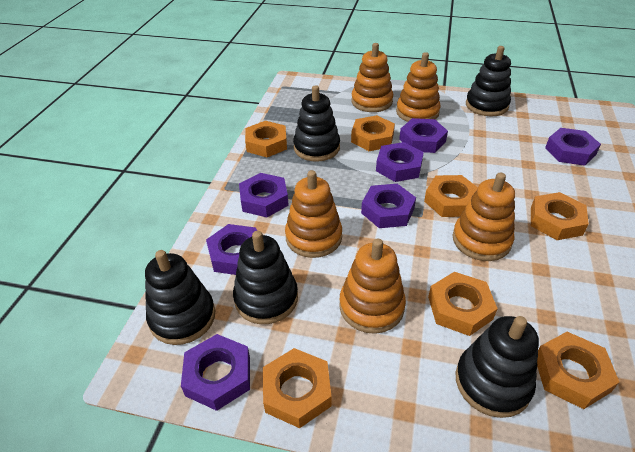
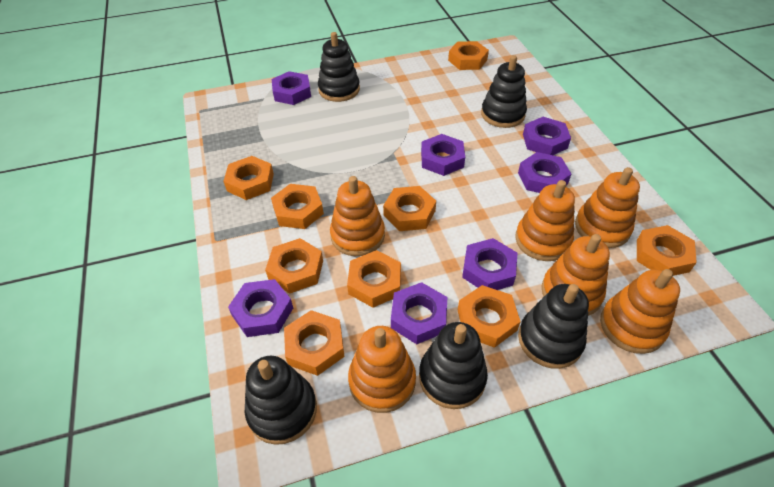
orange nut: [245,121,287,157] [263,348,331,428] [351,115,395,151] [424,175,478,217] [428,272,498,336] [531,192,589,240] [537,332,619,409] = 7 -> [223,156,274,200] [265,238,323,294] [271,184,324,229] [284,310,345,376] [347,250,401,308] [383,186,436,231] [448,41,489,70] [458,285,521,348] [637,225,697,276] = 9
orange stacking toy: [285,170,342,258] [339,238,406,334] [351,43,393,112] [396,52,441,122] [452,173,515,261] = 5 -> [330,176,385,256] [348,326,416,413] [515,180,575,261] [541,234,610,316] [575,167,640,248] [600,269,680,354] = 6

